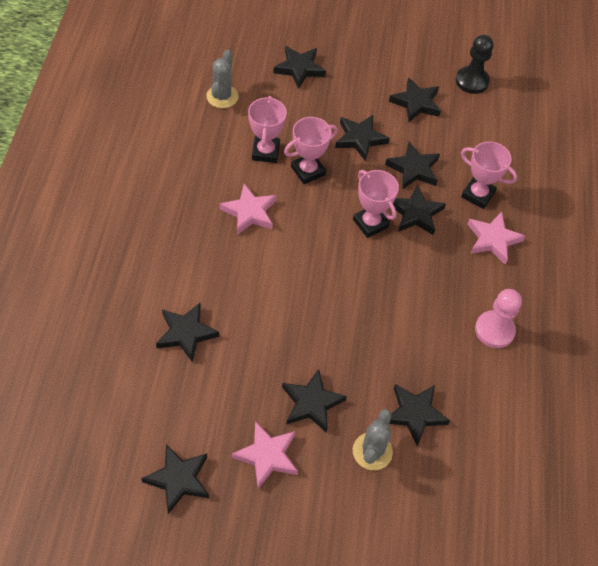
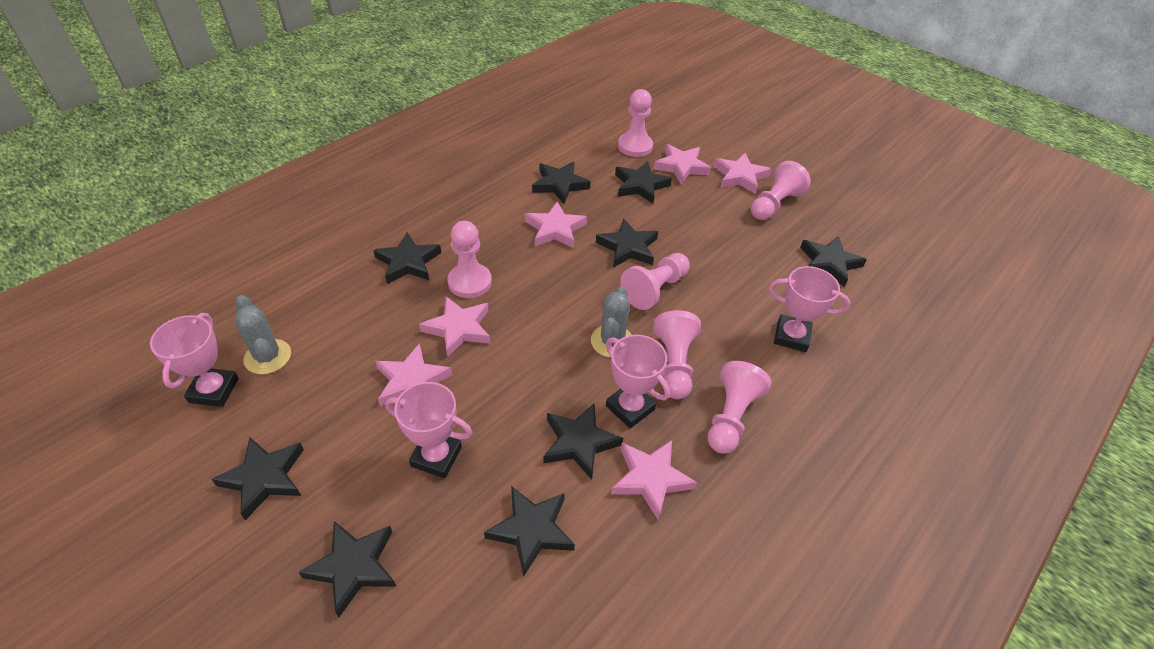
black pawn: [456,35,494,94] = 1 -> none = 0
pink pawn: [475,289,522,348] = 1 -> [447,221,492,298] [618,89,653,157] [620,253,690,310] [653,310,701,399] [707,361,771,454] [751,161,811,220] = 6
pink star: [220,184,276,235] [232,421,298,489] [467,212,525,264] = 3 -> [375,343,452,406] [419,296,491,358] [525,201,587,248] [611,440,697,520] [654,144,711,184] [714,153,771,194] = 6

